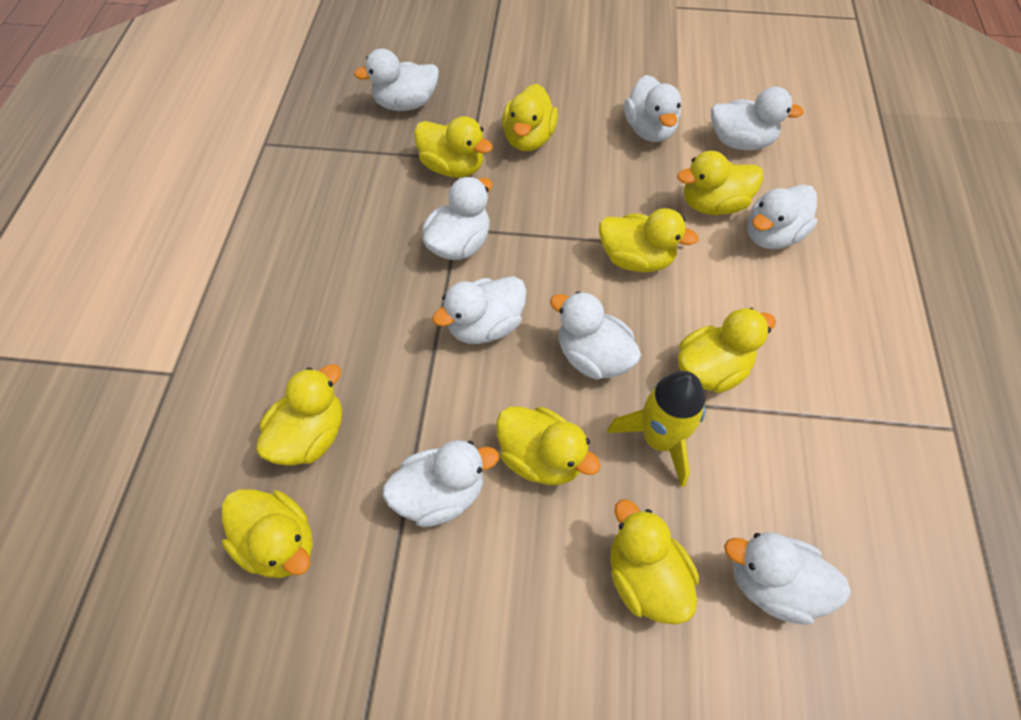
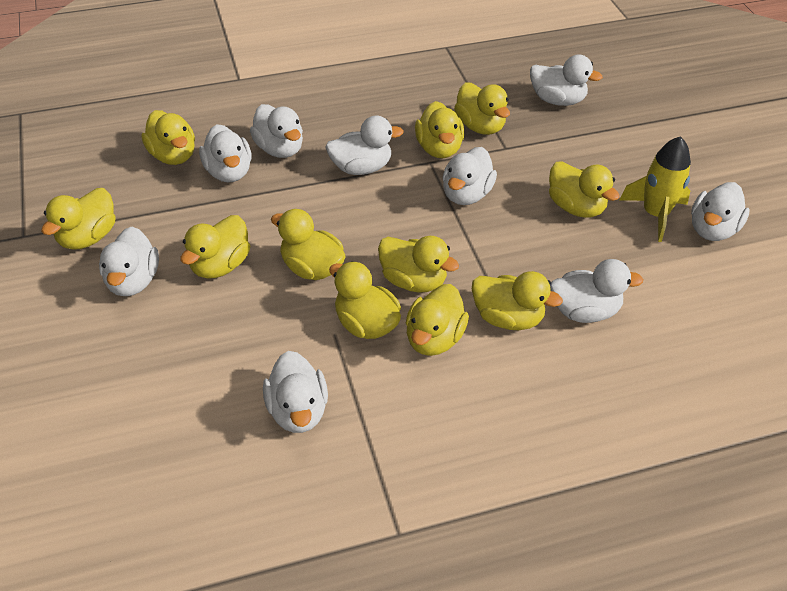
yellow duck: [222,489,313,578] [256,364,342,466] [414,116,493,178] [496,407,601,485] [502,84,558,151] [599,208,699,272] [610,499,699,625] [677,151,763,215] [678,308,776,393] = 9 -> [41,188,116,250] [142,110,195,165] [180,215,250,279] [271,209,345,280] [329,261,401,339] [378,236,459,293] [406,284,469,356] [415,101,464,158] [454,82,510,135] [472,271,563,330] [549,161,620,218] = 11

